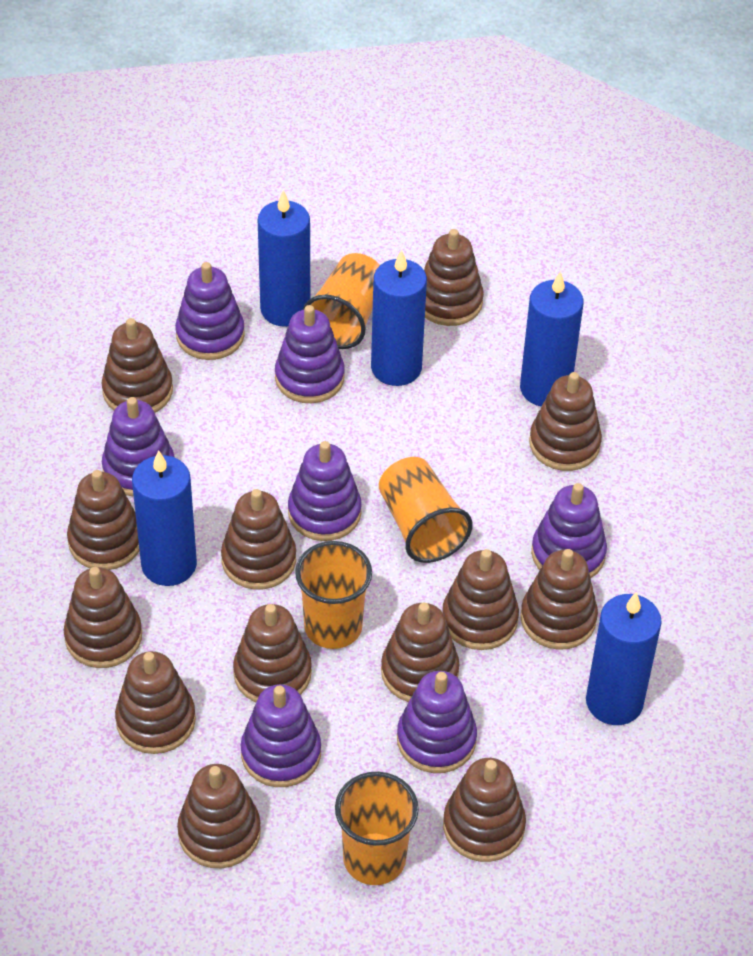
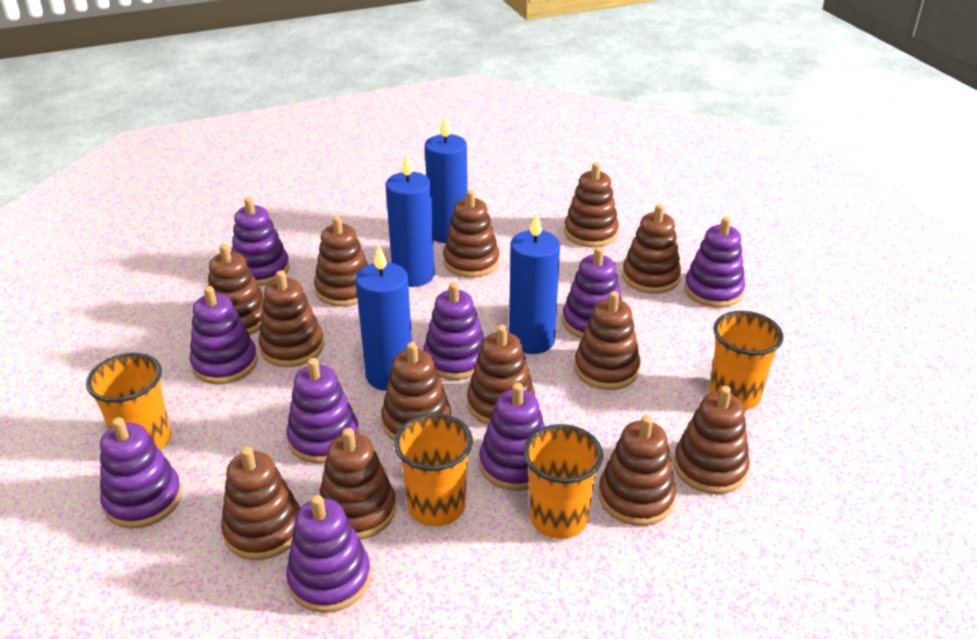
blue candle: [132,450,197,586] [258,190,310,327] [371,250,427,386] [520,271,584,407] [586,592,662,725] = 5 -> [356,246,412,391] [386,153,435,287] [425,116,468,244] [509,212,560,354] = 4
purple stacking toy: [102,397,175,497] [175,262,245,360] [241,684,321,787] [275,305,345,403] [288,441,362,541] [397,671,477,773] [531,483,607,578] = 7 -> [100,417,182,529] [190,286,258,384] [231,197,290,286] [286,495,371,613] [287,358,359,464] [423,282,484,380] [479,383,545,491] [562,247,622,339] [684,217,745,308] = 9

